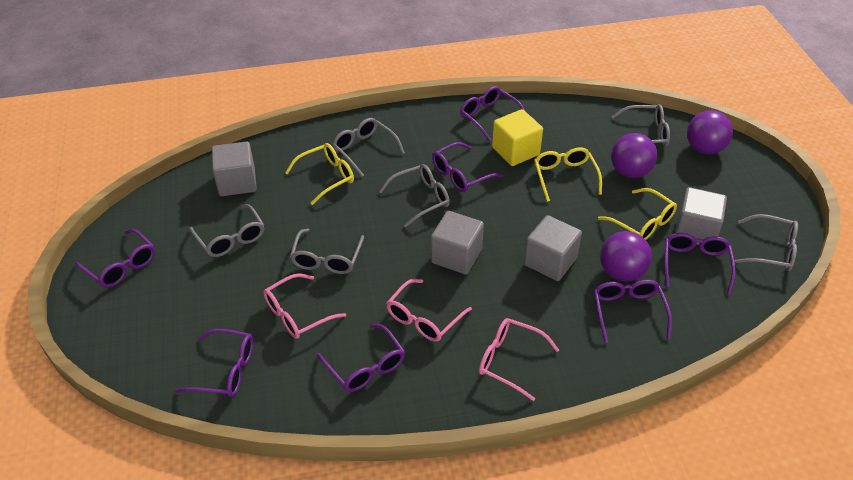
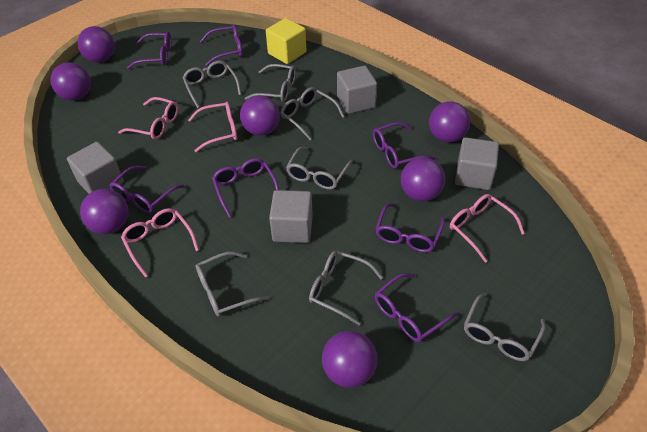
grey glasses: [190,204,264,257] [290,229,364,274] [332,118,405,177] [379,164,450,228] [612,104,670,147] [734,214,798,271] = 6 -> [183,61,241,108] [195,251,269,316] [245,64,296,102] [281,87,344,140] [286,147,353,189] [309,251,383,325] [464,293,546,361] = 7
pink glasses: [263,273,346,339] [386,279,472,342] [479,318,559,401] = 3 -> [118,97,178,139] [121,208,199,278] [188,102,237,152] [450,194,525,263] = 4
purple ball: [600,231,652,282] [611,133,657,178] [687,110,733,154] = 3 -> [50,62,91,100] [77,26,115,62] [80,189,129,234] [240,95,280,136] [322,331,378,388] [401,157,445,202] [429,101,470,142] = 7
yellow glasses: [285,143,354,205] [534,147,602,202] [598,188,677,240] = 3 -> none = 0

